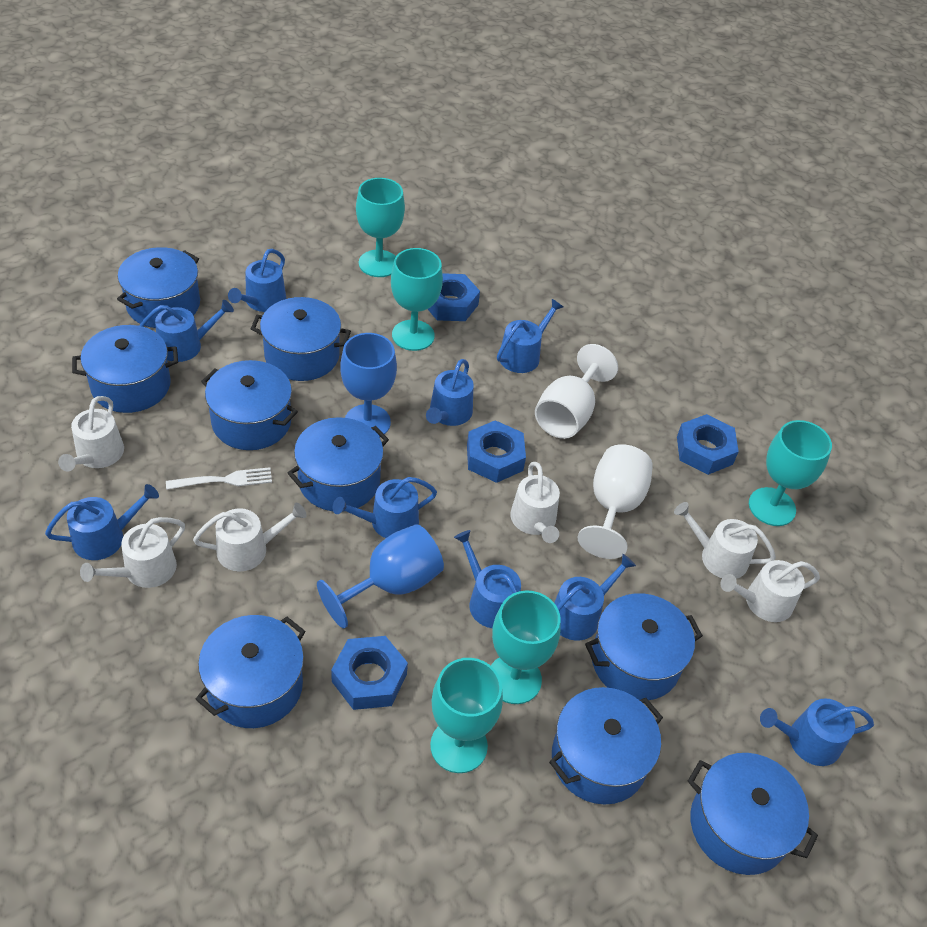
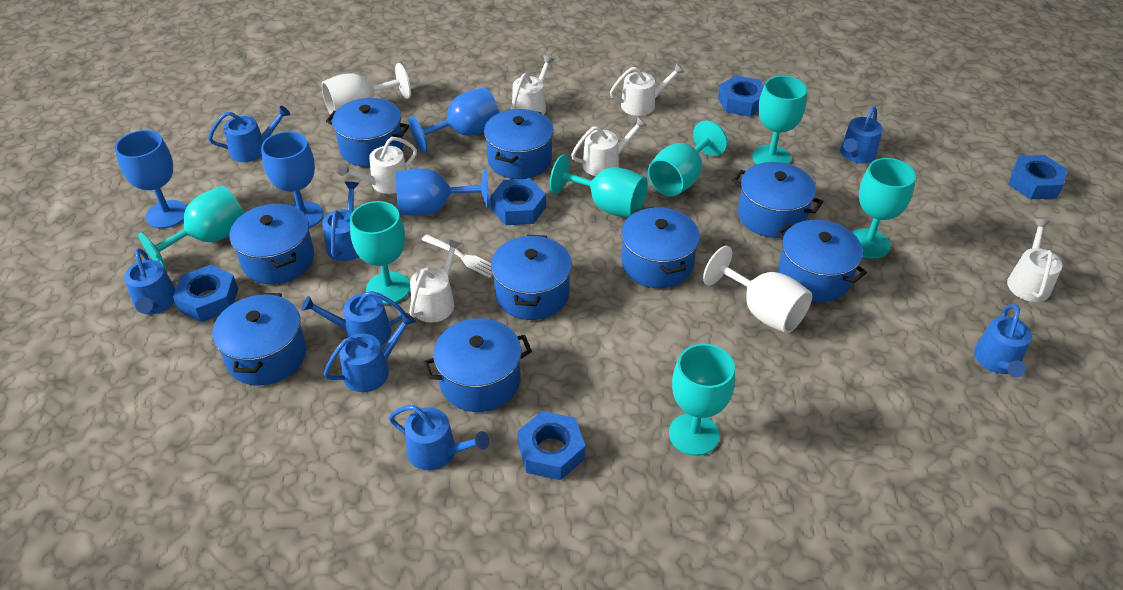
blue goblet: [317,524,444,628] [341,333,397,438] = 2 -> [115,130,187,228] [261,131,324,228] [396,168,489,216] [409,87,499,153] = 4
blue nut: [331,636,408,710] [428,273,480,321] [467,420,526,483] [677,414,739,475] = 4 -> [173,265,238,322] [490,179,546,225] [517,411,585,480] [718,76,764,117] [1008,155,1067,199] = 5
blue watering can: [45,484,159,560] [139,300,234,362] [228,249,286,312] [333,477,437,538] [426,359,474,426] [454,530,521,628] [497,299,563,373] [554,554,636,641] [760,698,874,766] = 9 -> [124,248,176,314] [208,106,291,162] [301,291,405,345] [322,181,359,261] [323,312,416,392] [389,405,489,471] [840,106,882,163] [974,304,1032,378] = 8
turquoise goblet: [356,178,405,277] [391,248,443,351] [430,658,503,773] [491,590,561,704] [749,420,832,526] = 5 -> [138,186,244,270] [350,201,410,305] [550,155,648,218] [648,121,727,196] [669,344,735,456] [752,76,807,164] [852,158,916,258] = 7

